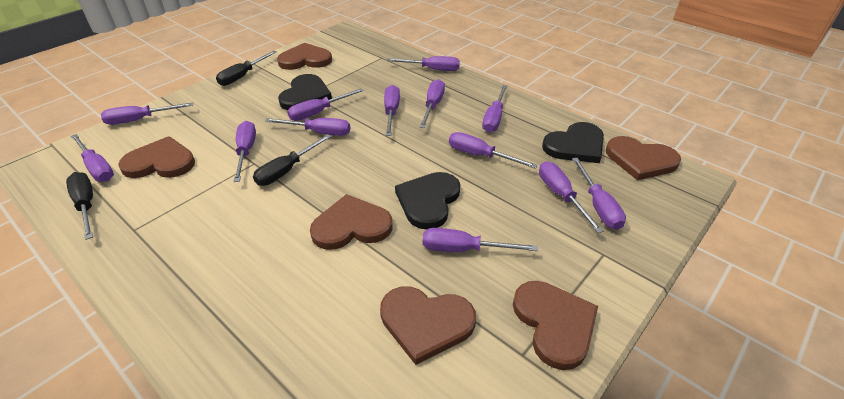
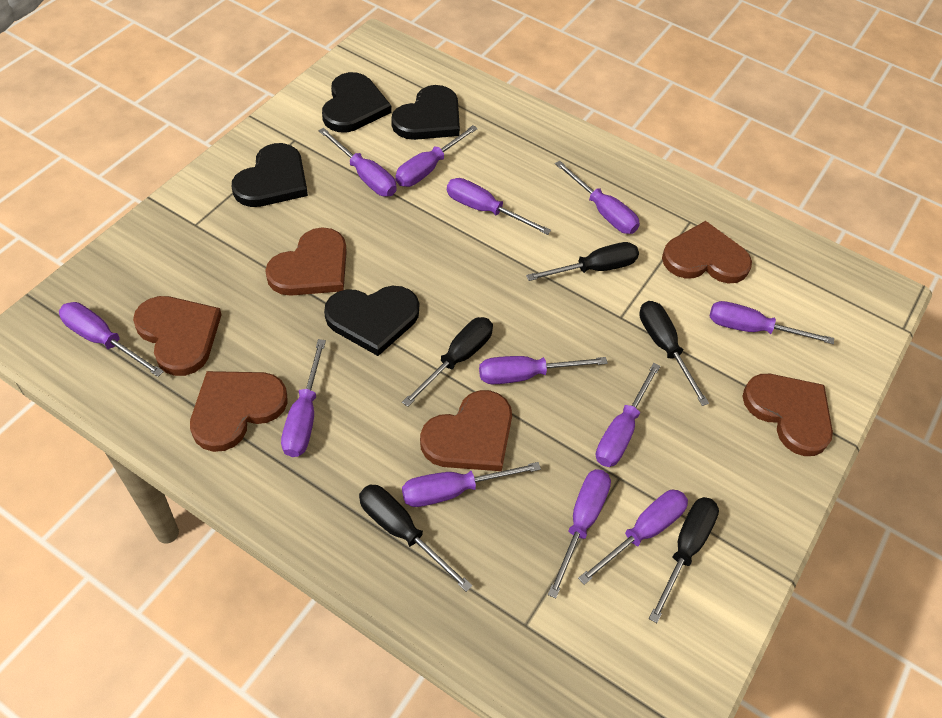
black heart: [278,74,332,110] [395,172,460,230] [542,122,604,163] = 3 -> [232,143,308,207] [322,72,391,132] [324,286,419,356] [391,85,460,140] = 4
black screwdriver: [66,172,93,240] [216,51,277,86] [253,134,332,186] = 3 -> [359,485,472,592] [402,317,493,407] [526,242,639,281] [639,301,709,406] [649,497,719,623] = 5
purple screwdriver: [71,134,114,182] [101,102,193,125] [233,121,256,182] [265,118,350,136] [287,88,364,121] [384,85,400,136] [387,56,460,71] [419,79,445,128] [423,228,538,252] [449,132,538,169] [482,85,508,132] [539,162,604,233] [572,158,626,230] = 13 -> [59,302,164,377] [281,339,326,457] [318,128,397,196] [395,125,478,187] [402,462,541,507] [447,178,551,235] [479,356,608,384] [548,469,611,598] [555,161,640,234] [578,490,688,585] [596,363,660,467] [710,301,834,344] = 12

